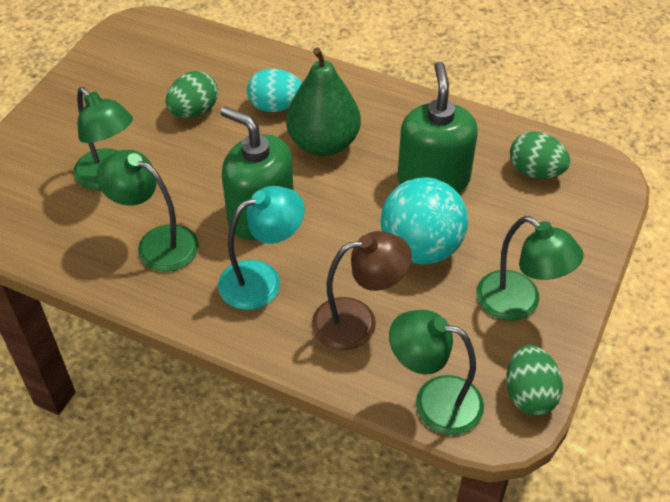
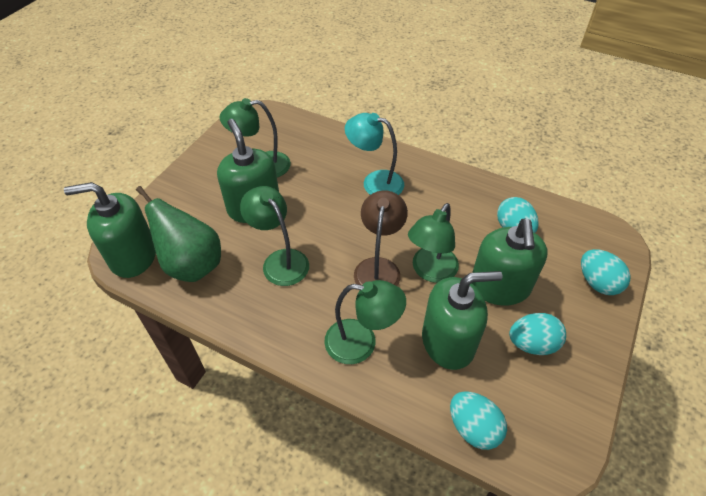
green egg: [166,71,218,118] [506,345,563,416] [510,131,570,179] = 3 -> none = 0
green soap dispenser: [220,106,294,240] [397,61,478,194] = 2 -> [64,182,156,278] [217,119,279,223] [422,271,503,370] [472,219,548,306] = 4
turquoise ball: [381,177,468,264] = 1 -> none = 0
turquoise egg: [247,69,302,112] = 1 -> [450,391,507,450] [497,197,539,233] [509,313,566,355] [581,249,630,295] = 4

